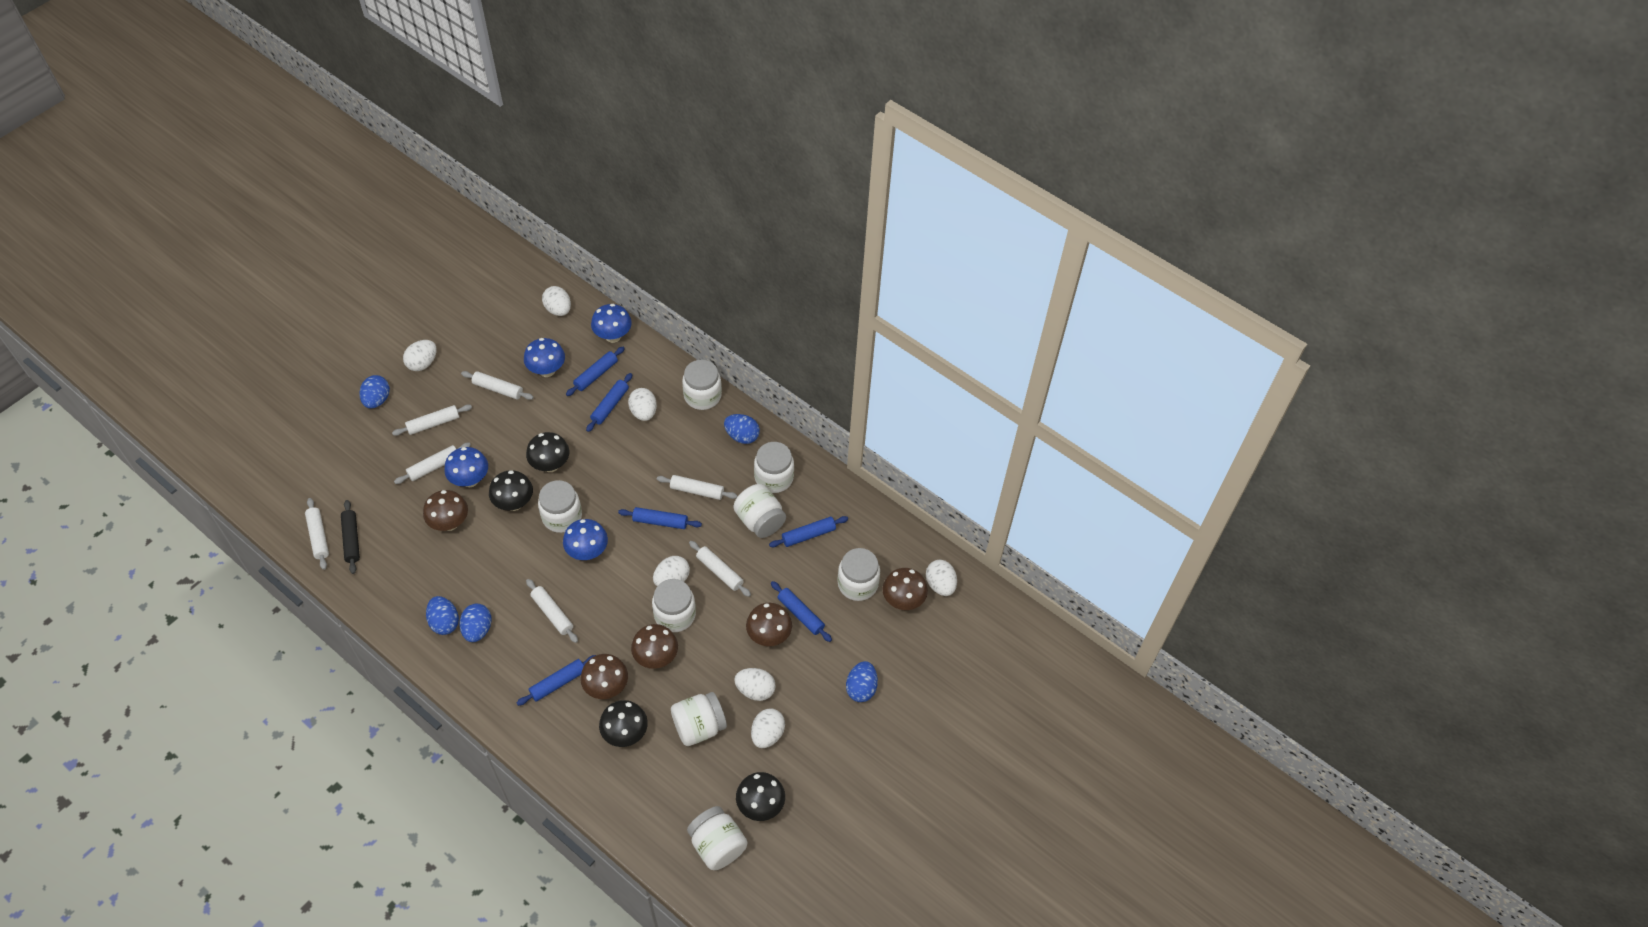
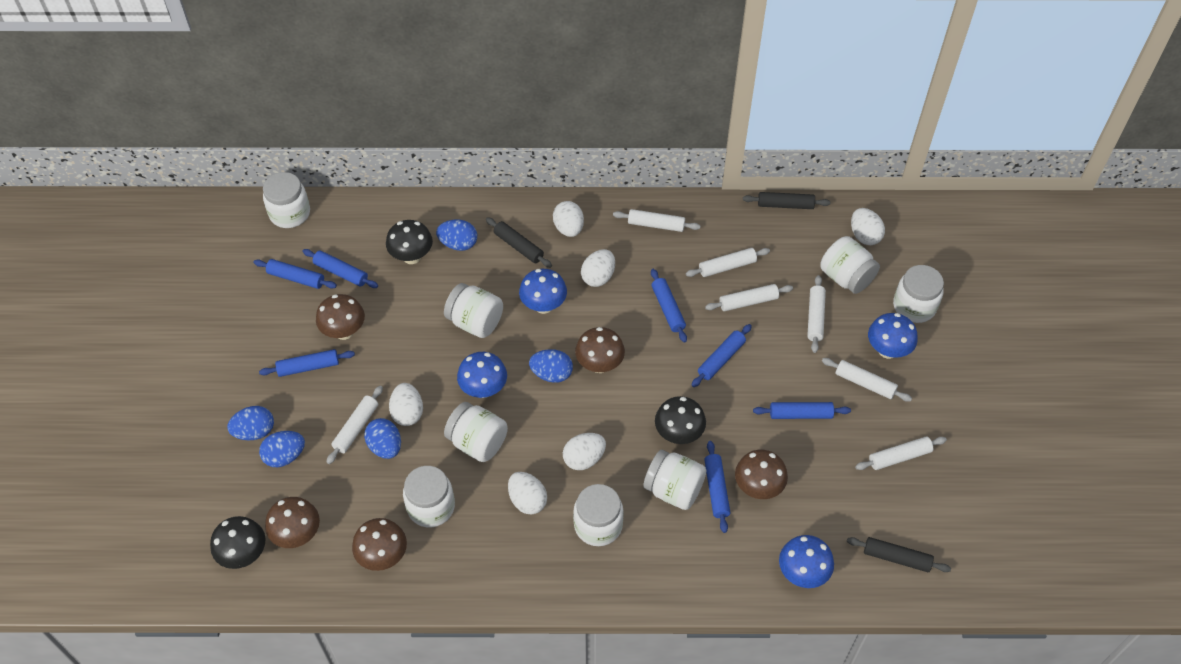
black mushroom: [489,470,533,511] [526,432,569,472] [599,700,648,747] [736,772,785,821] = 4 -> [210,516,266,569] [386,220,433,264] [655,396,706,444] = 3
black rolling pin: [341,500,360,574] = 1 -> [486,217,552,268] [743,192,831,209] [847,537,951,572] = 3
blue rolling pin: [517,655,596,706] [566,347,625,396] [586,373,632,432] [618,507,702,529] [769,516,848,547] [771,581,832,642] = 6 -> [254,259,337,289] [259,349,355,377] [303,249,378,288] [651,269,687,343] [691,324,752,387] [704,441,730,533] [753,402,851,419] = 7
white egg: [403,340,437,371] [542,286,571,316] [628,388,657,421] [653,556,690,586] [734,668,776,701] [751,708,785,748] [926,560,957,596] = 7 -> [389,383,423,426] [508,472,547,514] [553,201,584,237] [563,433,606,470] [581,249,615,287] [851,208,885,245] = 6

